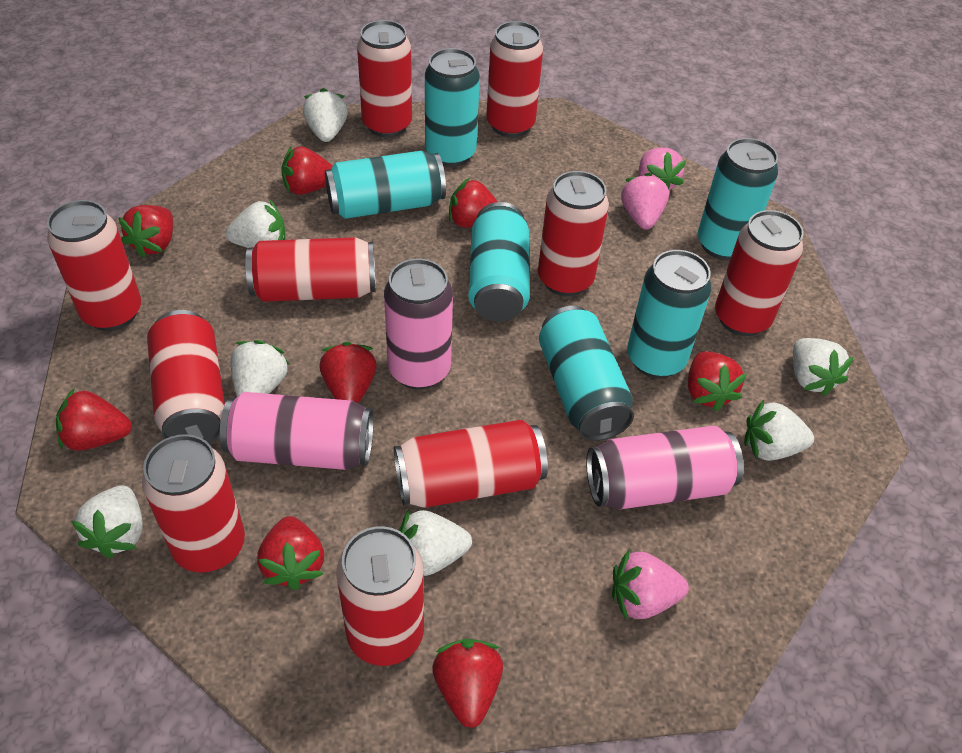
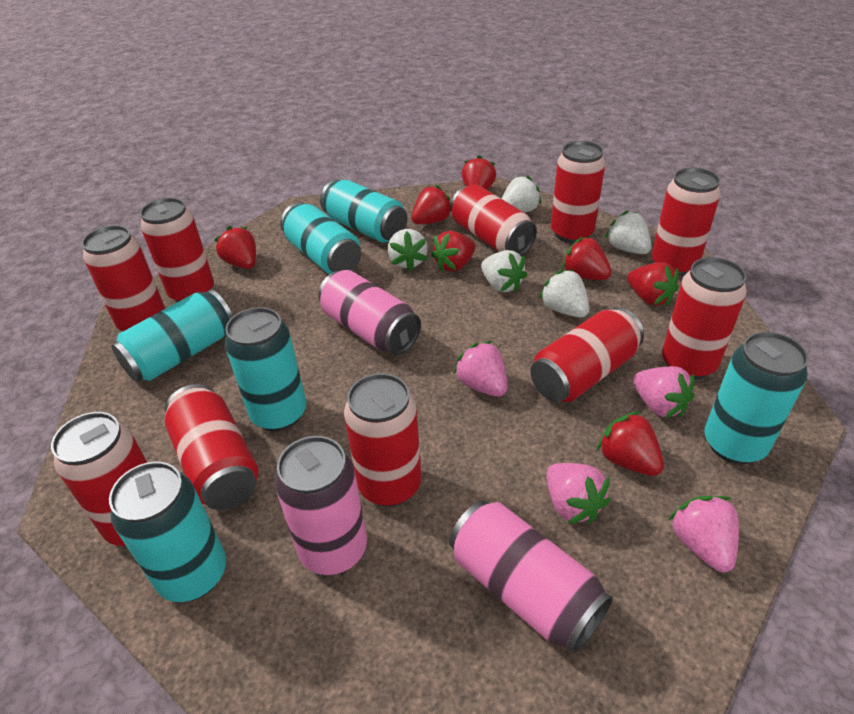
pink strawberry: [612,550,689,619] [621,173,669,230] [639,148,686,190] = 3 -> [454,341,507,397] [546,463,610,524] [633,366,695,418] [668,496,739,572] = 4
red strawberry: [56,388,132,451] [119,205,173,258] [257,516,324,590] [281,146,333,195] [320,342,377,403] [432,639,503,728] [449,178,498,228] [688,351,747,412] = 8 -> [214,226,256,269] [411,185,451,224] [431,231,476,272] [462,155,496,190] [562,237,612,280] [597,411,664,476] [627,262,679,306] = 7
white strawberry: [71,485,142,558] [226,200,285,248] [230,340,290,397] [303,88,348,142] [399,510,472,576] [744,400,814,461] [793,338,853,396] = 7 -> [388,229,428,271] [481,250,527,293] [502,175,541,213] [539,269,589,318] [605,210,652,254] = 5

